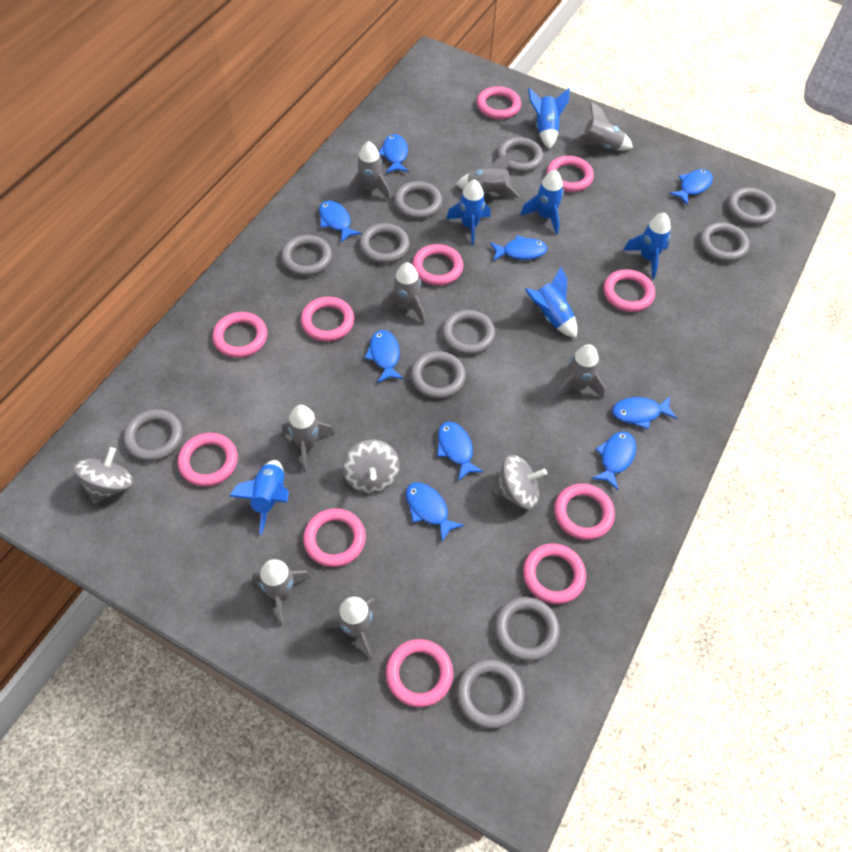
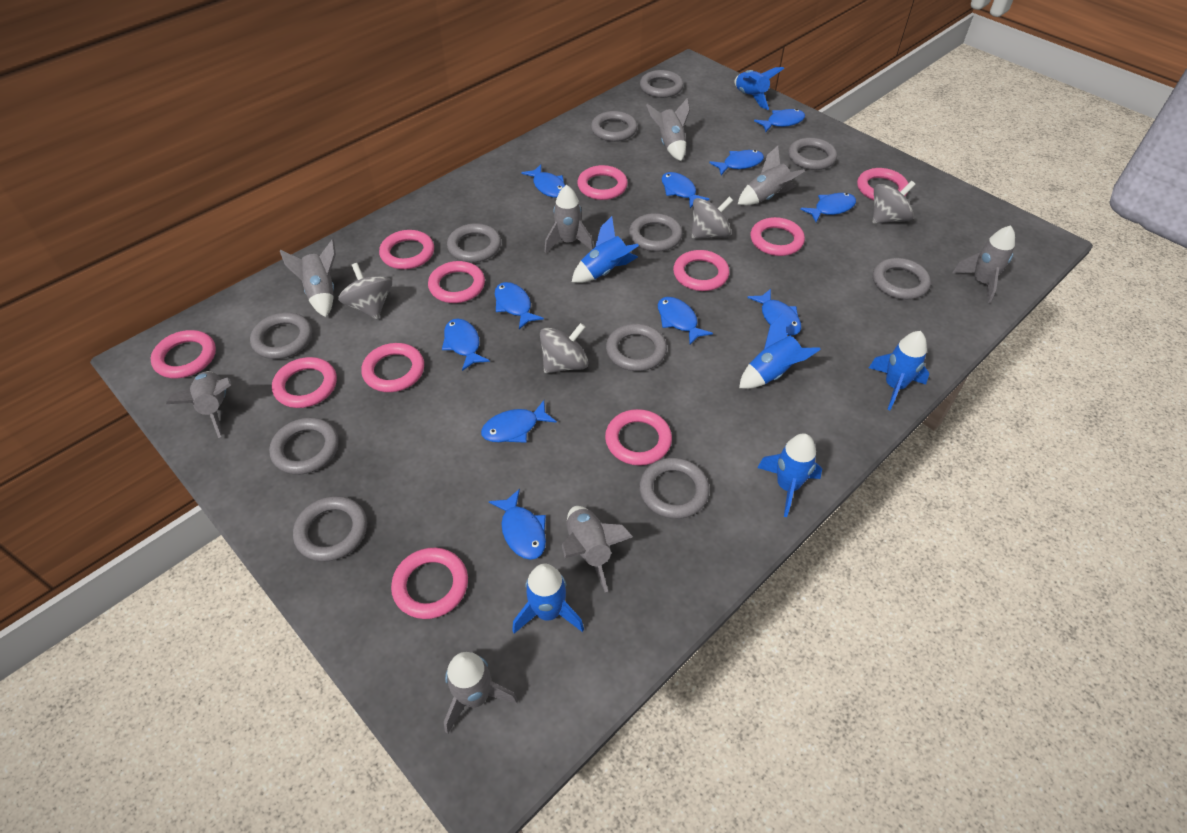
blue fish: [319,200,362,243] [365,330,404,383] [379,134,409,173] [406,482,464,542] [437,422,484,481] [490,235,548,261] [592,432,636,490] [612,396,677,429] [669,169,713,205] = 9 -> [442,319,490,371] [481,400,557,443] [489,489,546,560] [495,282,544,329] [521,165,565,198] [658,297,713,345] [662,172,709,208] [709,150,764,175] [747,289,801,336] [754,109,805,132] [800,193,856,222] = 11
grey spinning top: [73,447,133,503] [342,440,400,493] [495,455,547,509] = 3 -> [338,263,392,320] [540,323,588,373] [692,196,733,239] [872,181,916,224] = 4

